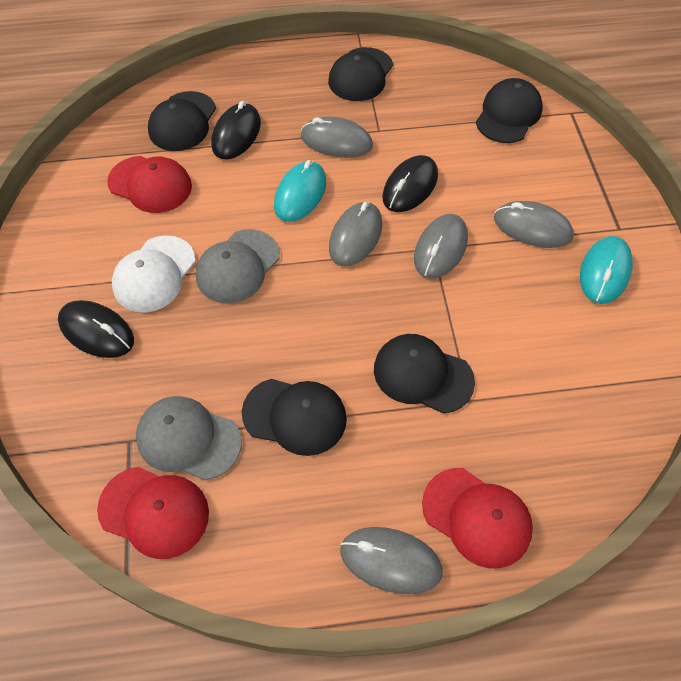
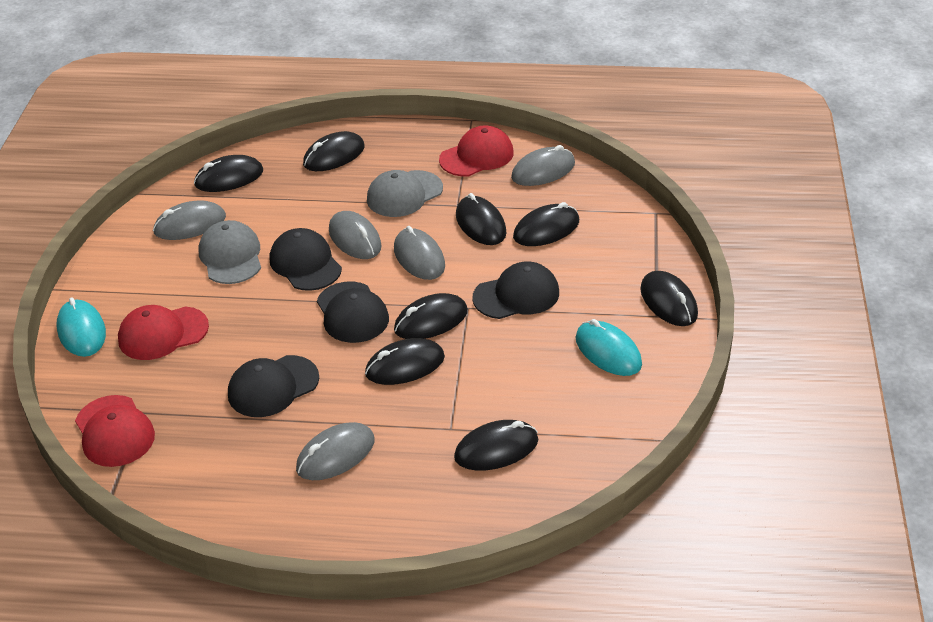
black cap: [148,91,216,151] [242,379,347,456] [328,47,393,101] [374,334,475,414] [476,78,543,143] = 5 -> [228,355,319,417] [270,228,342,291] [317,281,389,343] [472,261,559,319] = 4
black mouse: [58,300,134,358] [211,101,261,159] [382,155,438,212] = 3 -> [194,155,263,192] [303,131,365,171] [365,338,445,385] [394,293,468,339] [454,420,538,470] [456,193,506,245] [513,202,579,246] [640,271,698,326] = 8
white cap: [112,236,195,313] = 1 -> none = 0

